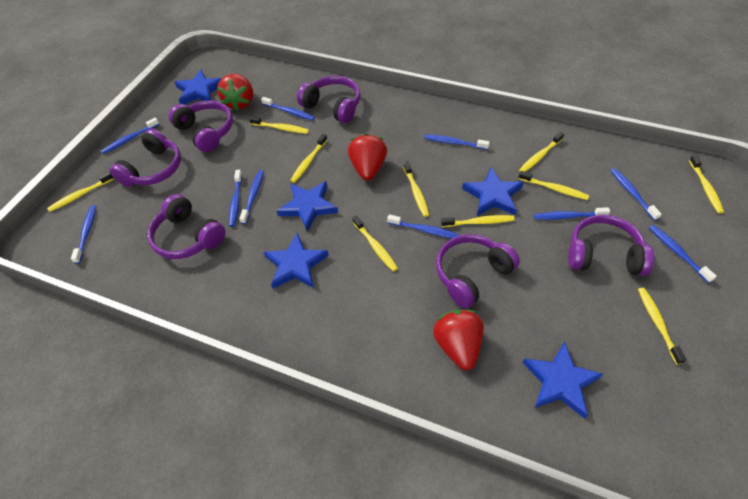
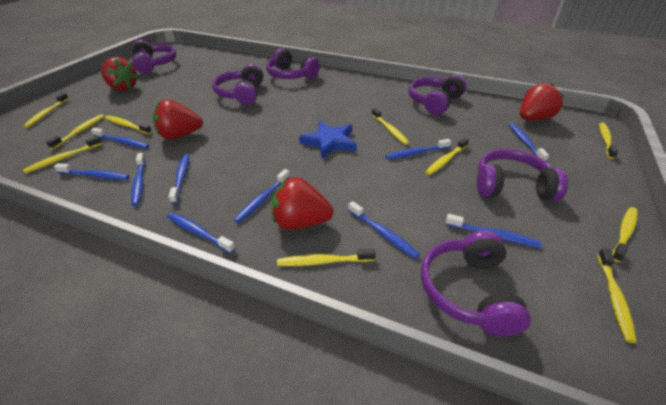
blue star: [175,69,222,104] [263,232,329,289] [277,181,338,232] [462,168,524,216] [523,341,603,419] = 5 -> [299,121,357,159] = 1
red strawberry: [217,74,253,111] [348,133,387,181] [433,310,484,370] = 3 -> [101,57,139,91] [153,99,203,140] [272,177,333,229] [520,83,564,120] = 4

